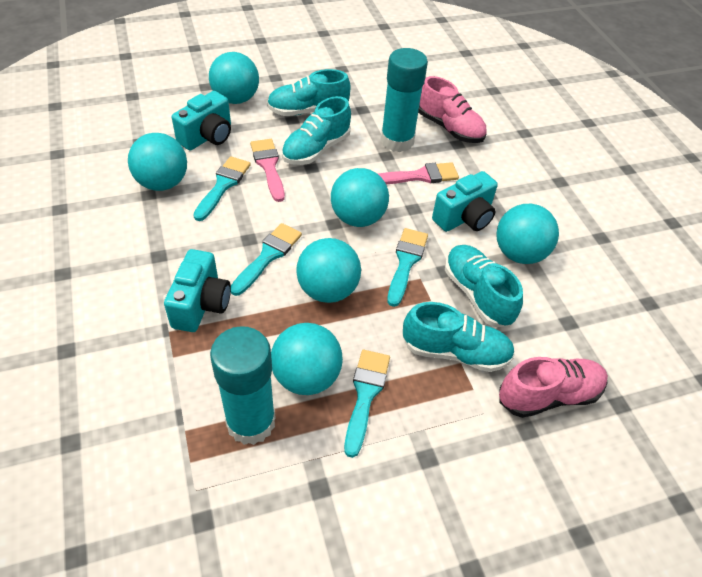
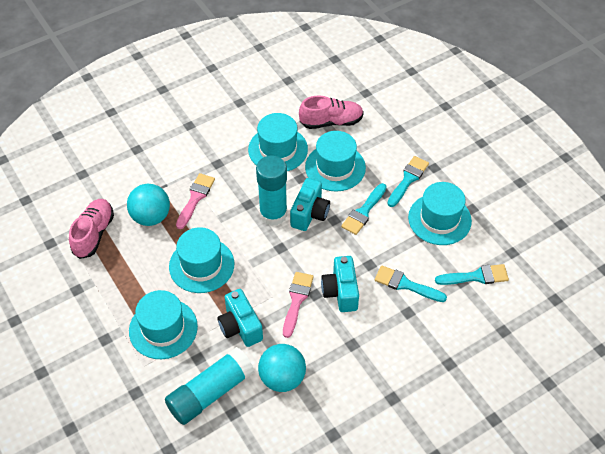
turquoise ball: [128,133,187,191] [209,52,259,104] [271,323,343,395] [296,238,361,303] [331,168,389,227] [496,204,559,264] = 6 -> [127,184,170,226] [258,344,306,392] = 2
turquoise hat: none = 0 -> [129,290,198,359] [169,227,234,293] [248,113,308,171] [305,131,366,191] [408,182,472,245] = 5
turquoise shoe: [267,69,351,116] [282,96,351,165] [403,302,515,372] [445,245,523,327] = 4 -> none = 0

